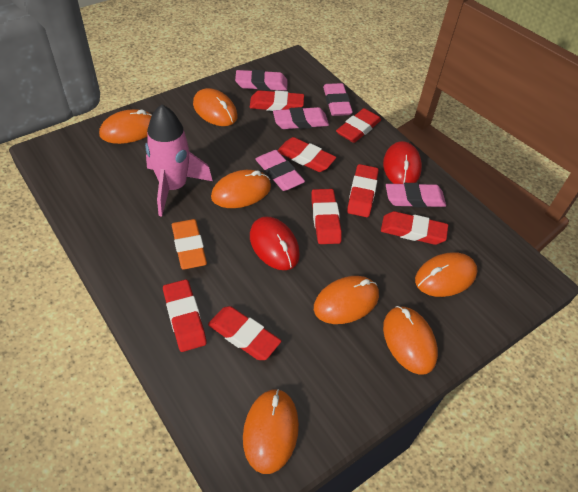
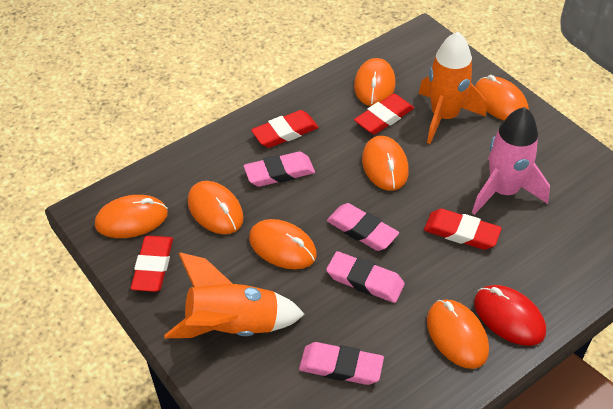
orange eraser: [172,219,207,270] = 1 -> none = 0
orange rocket: none = 0 -> [164,252,305,338] [418,32,486,144] = 2
pink eraser: [235,70,287,91] [255,150,305,191] [273,107,329,129] [323,83,353,116] [386,183,446,208] = 5 -> [244,152,315,187] [299,342,384,385] [326,251,405,303] [327,203,399,251] = 4
red eraser: [163,279,207,352] [208,306,281,360] [250,90,304,111] [277,137,336,172] [311,189,342,244] [336,108,381,143] [347,164,379,217] [381,211,448,245] = 8 -> [131,236,173,292] [251,110,319,148] [354,94,414,135] [424,209,502,250] = 4
red mouse: [250,216,300,270] [383,141,422,184] = 2 -> [474,285,546,346] = 1

